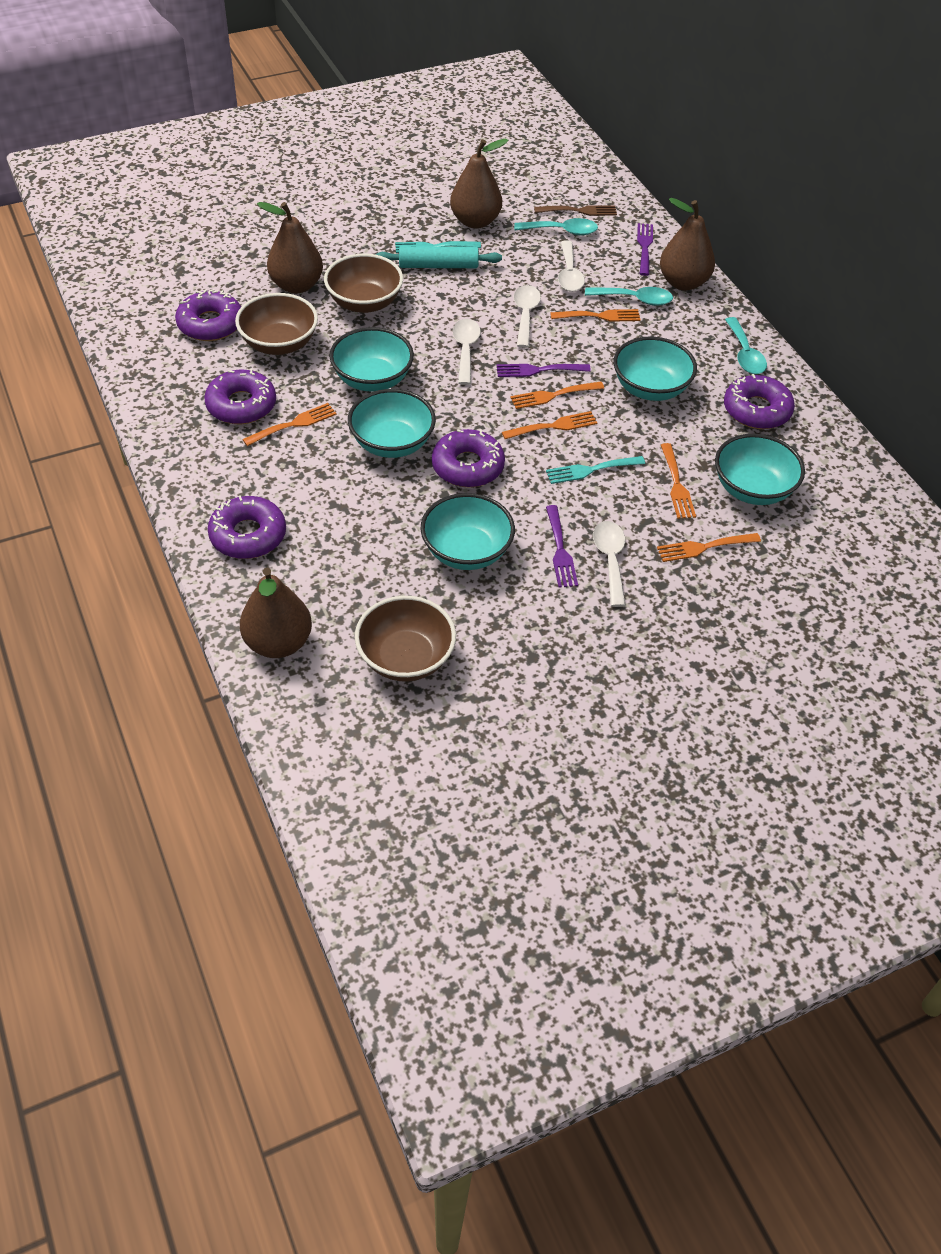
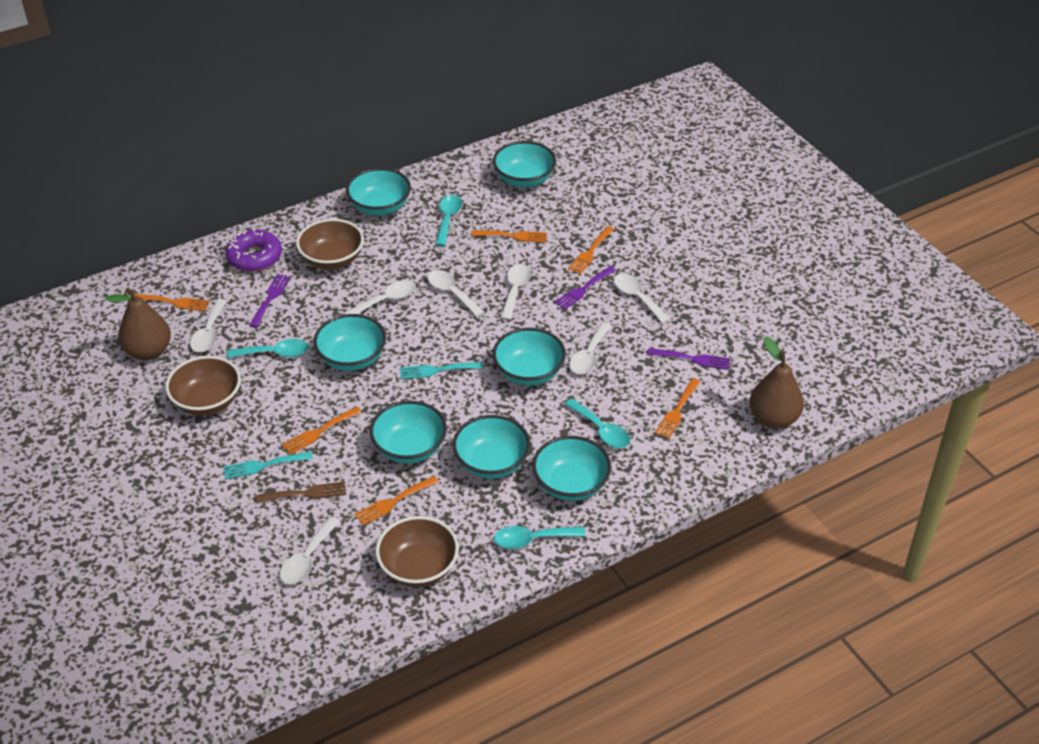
brown pear: [240,568,312,658] [257,202,323,293] [450,138,508,229] [660,198,715,291] = 4 -> [106,288,171,360] [749,337,804,429] = 2
purple donut: [175,289,241,341] [204,369,276,424] [208,496,286,559] [432,429,505,487] [724,374,795,429] = 5 -> [225,228,282,272] = 1
turquoise bowl: [329,327,414,392] [348,389,436,458] [420,493,515,570] [613,336,697,401] [715,434,805,505] = 5 -> [313,314,386,371] [346,168,411,216] [370,401,447,464] [453,415,531,479] [493,141,556,188] [493,328,566,386] [532,436,612,501] = 7
turquoise rolling pin: [375,246,502,268] = 1 -> none = 0
turquoise spoon: [514,218,598,235] [585,287,673,306] [725,317,767,374] = 3 -> [227,339,309,358] [435,195,462,246] [494,526,586,549] [565,399,630,448] = 4
white spoon: [452,319,481,385] [514,285,541,348] [558,240,585,292] [593,521,626,607] = 4 -> [190,299,227,352] [280,517,340,584] [344,280,416,314] [427,270,485,317] [500,264,531,320] [569,322,612,374] [614,274,671,324] = 7

